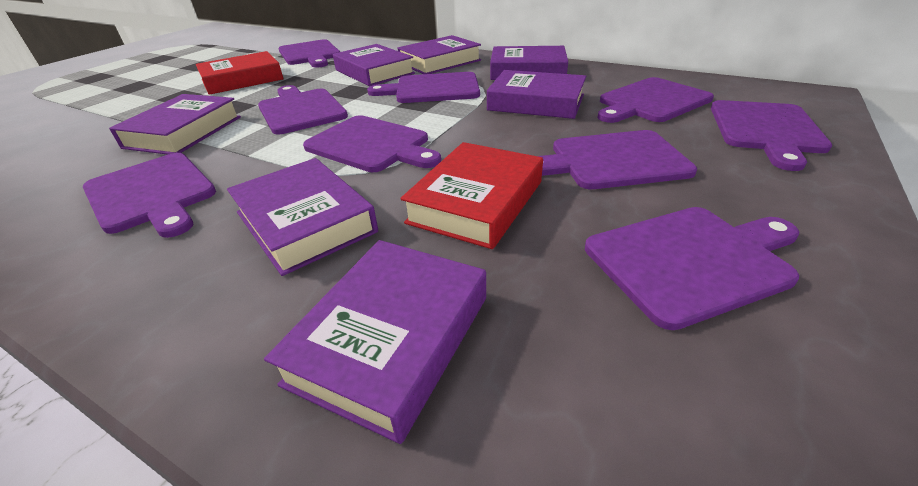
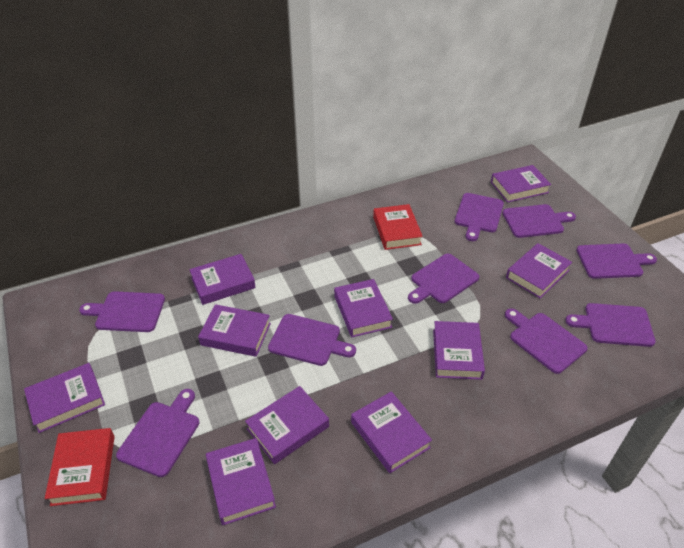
purple book: [109,94,241,155] [227,158,378,276] [264,240,486,444] [333,44,415,86] [398,35,481,74] [487,70,586,119] [490,46,568,80] = 7 -> [24,363,105,433] [189,254,256,305] [198,304,271,357] [206,438,276,525] [245,386,329,464] [334,279,393,338] [351,391,432,473] [433,321,485,380] [491,165,551,203] [506,243,572,299] = 10

